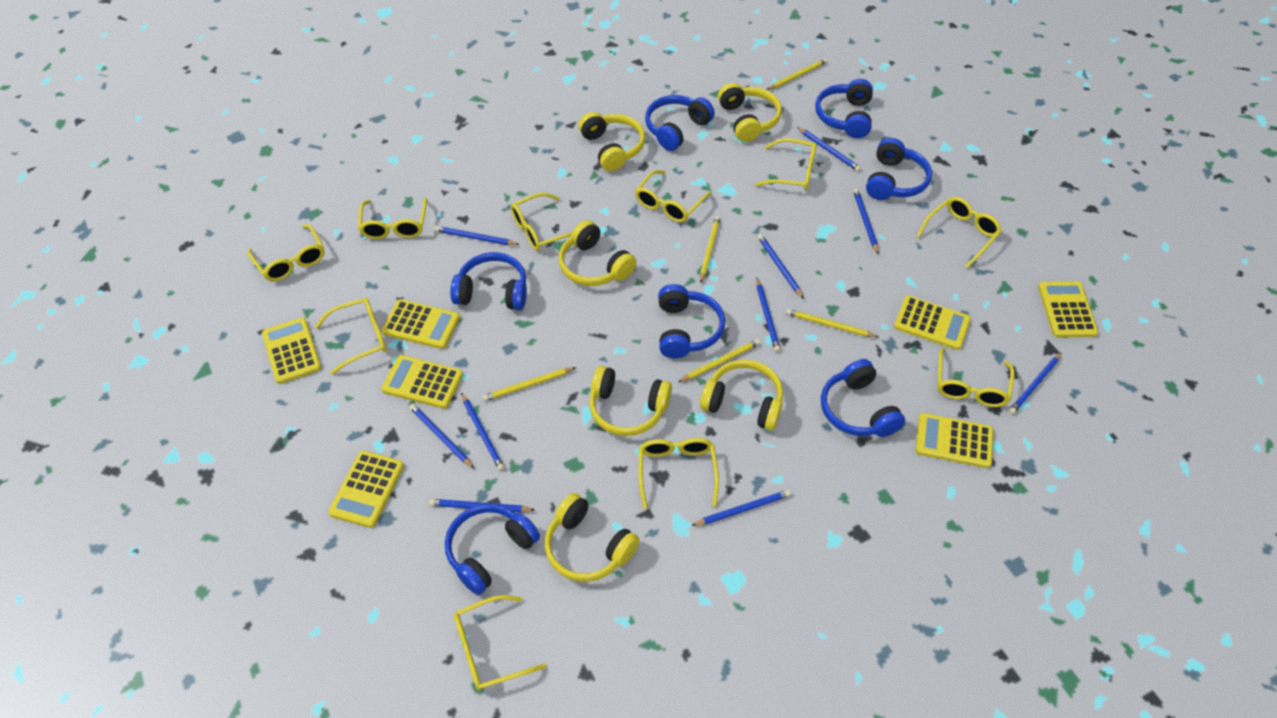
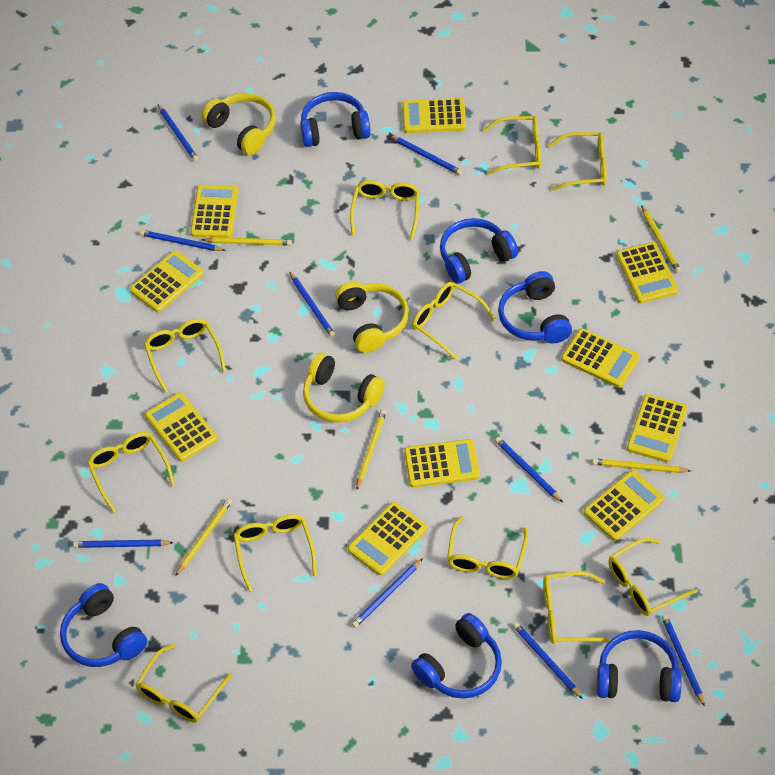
blue headphones: [445,504,540,595] [450,252,527,310] [645,95,715,151] [658,284,725,358] [815,79,873,138] [821,359,905,437] [866,138,932,200] = 7 -> [60,583,147,667] [300,92,371,147] [411,613,502,699] [440,218,518,284] [498,271,572,343] [597,630,682,702] = 6
blue pencil: [409,404,474,469] [429,499,534,513] [435,226,520,245] [461,393,504,471] [691,490,791,526] [756,278,781,352] [758,234,804,299] [797,127,861,171] [853,189,878,254] [1009,352,1062,414] = 10 -> [73,539,174,548] [140,230,226,251] [158,104,199,161] [290,272,335,337] [352,558,423,628] [390,135,462,175] [495,437,563,502] [513,622,583,699] [662,615,705,707] = 9
yellow calculator: [262,317,321,384] [328,451,404,528] [381,355,463,409] [382,299,460,349] [894,295,971,350] [915,413,994,468] [1038,281,1098,337] = 7 -> [130,250,204,312] [145,392,217,461] [190,185,238,238] [348,502,427,576] [402,98,466,133] [404,439,480,488] [561,328,640,388] [584,470,664,541] [616,242,678,303] [627,394,688,463] = 10
yellow glasses: [247,224,325,281] [315,298,387,375] [358,198,427,239] [454,595,546,690] [511,193,572,251] [635,170,712,222] [639,438,719,509] [755,138,817,190] [917,197,1002,268] [937,348,1014,407] = 10 -> [87,432,175,513] [135,644,232,723] [144,319,226,393] [234,514,317,592] [350,180,420,240] [412,282,496,360] [447,516,528,579] [483,116,541,175] [543,572,611,644] [548,132,607,191] [608,538,698,616] = 11
yellow headphones: [545,493,640,582] [559,220,637,286] [579,112,645,171] [589,366,672,436] [700,359,783,431] [718,83,782,142] = 6 -> [202,93,276,155] [303,353,385,423] [335,281,409,353] = 3

